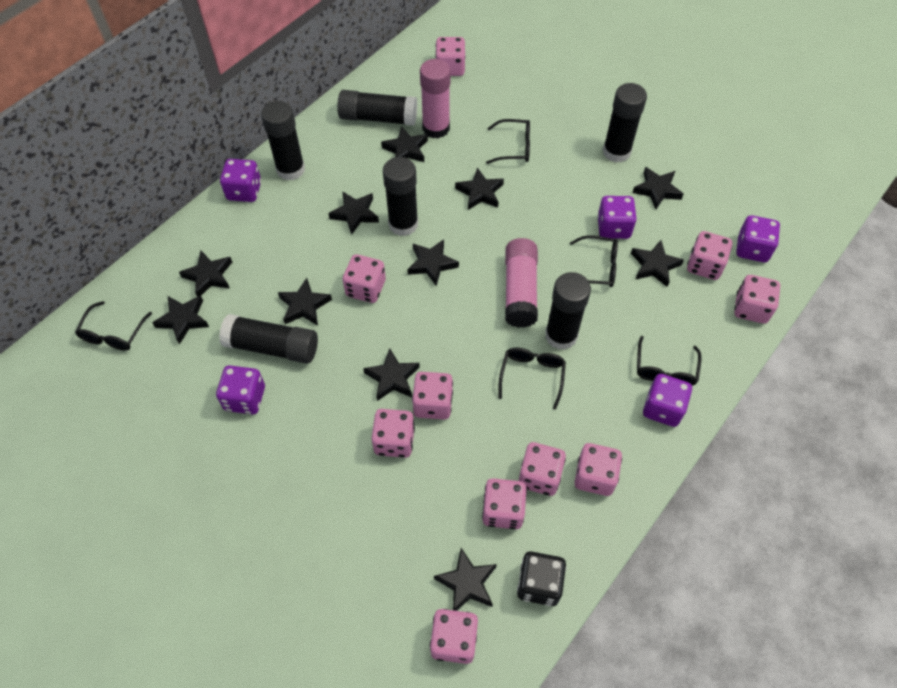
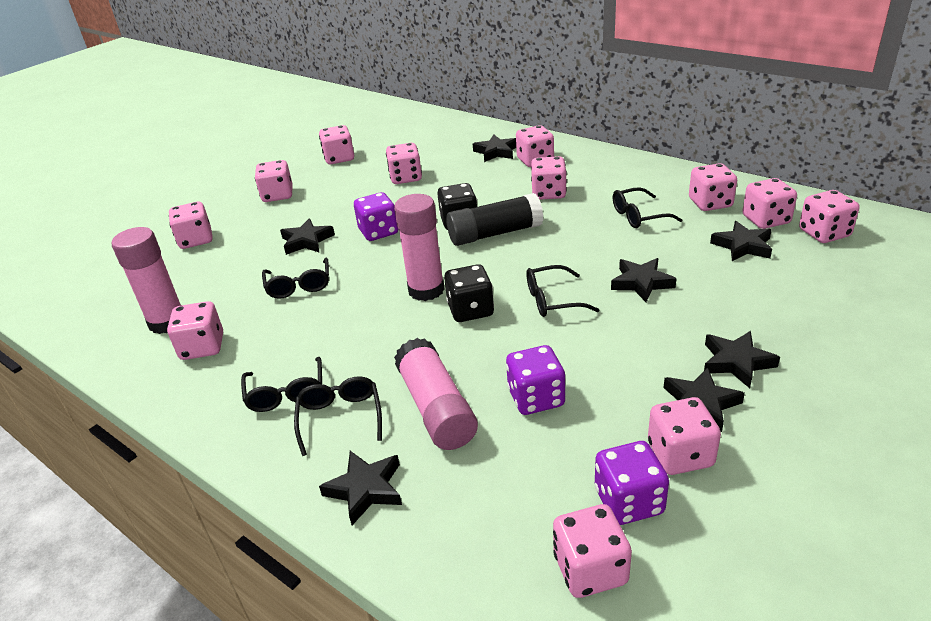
black dice: [517,551,566,606] = 1 -> [437,183,477,230] [444,264,494,322] = 2
black glue stick: [219,314,318,364] [261,101,305,181] [337,90,417,126] [383,157,418,236] [545,272,591,350] [603,83,647,162] = 6 -> [446,193,543,246] = 1
black star: [152,295,209,344] [179,250,232,297] [278,278,332,326] [328,191,379,235] [363,348,420,401] [381,126,428,162] [407,239,459,286] [434,548,497,611] [455,168,504,210] [631,240,684,287] [632,167,684,209] = 11 -> [280,218,335,255] [319,451,402,525] [473,134,516,162] [611,258,677,302] [663,367,745,432] [704,331,780,388] [710,221,772,261] = 7
pink dice: [343,254,386,303] [371,409,415,458] [412,372,453,420] [430,609,478,664] [435,37,466,76] [482,478,527,529] [518,442,566,496] [575,443,622,496] [687,231,732,280] [734,275,780,324] = 10 -> [167,301,223,360] [169,202,213,249] [255,160,293,202] [319,125,354,164] [386,143,422,184] [516,125,554,167] [531,156,567,200] [553,504,632,598] [648,397,721,475] [689,163,737,211] [742,178,797,229] [799,190,860,243] = 12
pink glue stick: [420,59,451,138] [505,238,538,328] = 2 -> [112,227,181,334] [394,194,445,301] [394,338,478,450] = 3
purple dice: [216,365,265,414] [220,159,261,202] [597,196,637,239] [643,374,692,427] [736,215,780,262] = 5 -> [354,192,398,241] [506,345,565,415] [595,441,669,525] = 3

